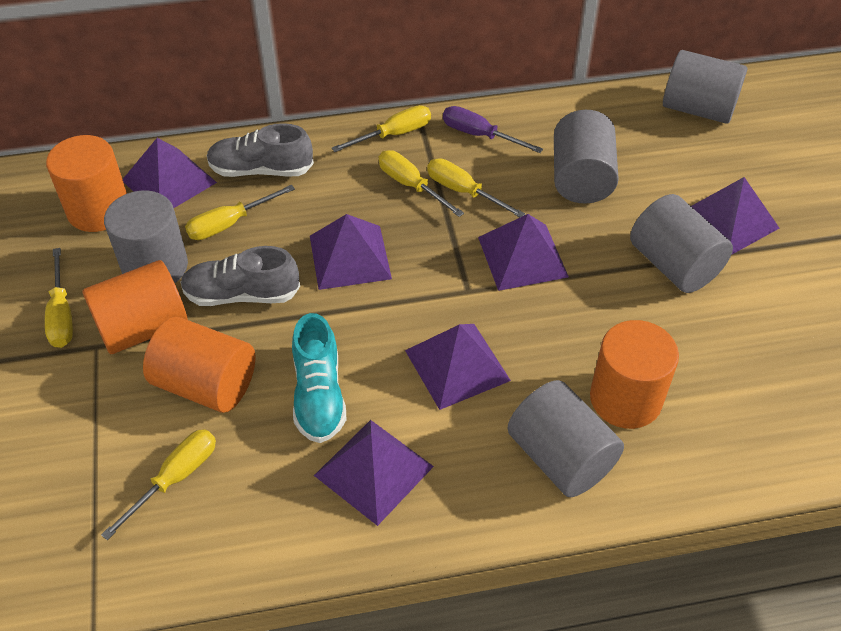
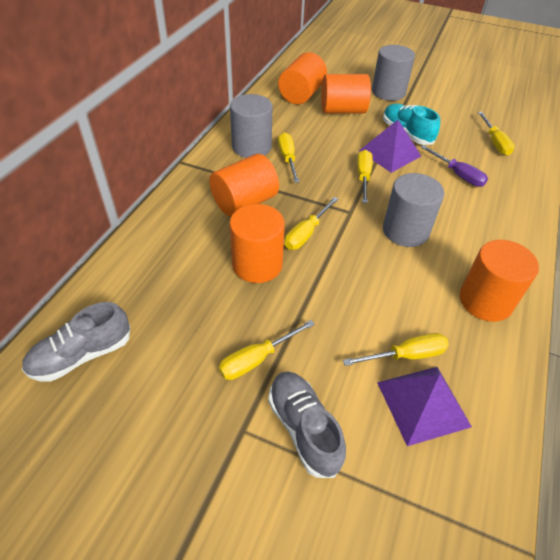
grey cylinder: [104,191,188,283] [507,380,624,497] [554,110,619,204] [630,194,733,293] [663,50,747,124] = 5 -> [230,94,273,158] [372,45,415,101] [383,173,444,247] = 3
orange cylinder: [46,135,127,232] [83,260,188,354] [143,317,255,413] [590,320,679,429] = 4 -> [209,154,279,216] [229,204,285,283] [278,52,327,104] [321,74,371,114] [460,240,539,322] = 5
purple pyramid: [123,138,217,208] [310,214,392,290] [314,420,434,526] [405,324,511,410] [478,214,569,291] [691,177,779,254] = 6 -> [359,120,421,173] [377,367,472,446] = 2

